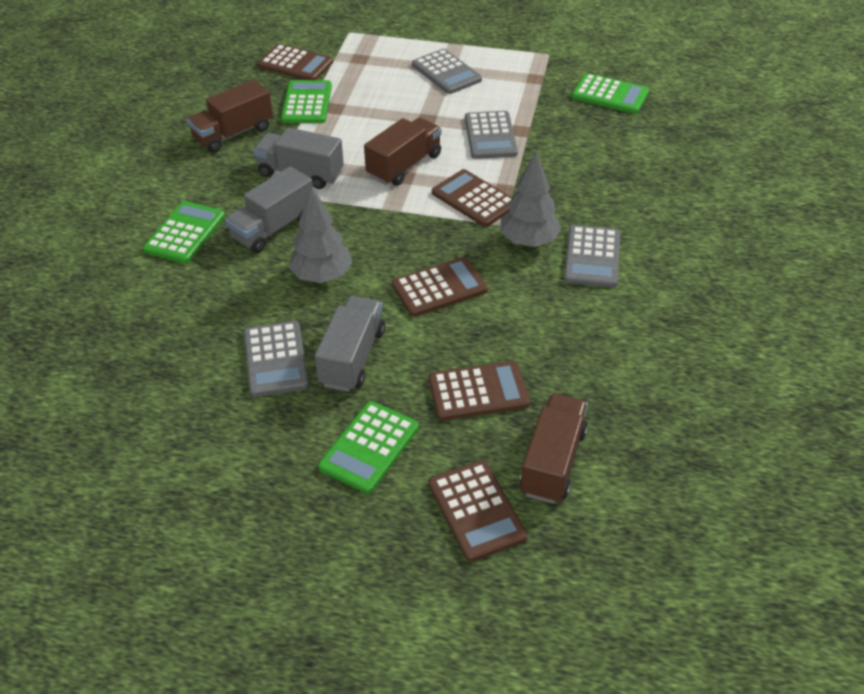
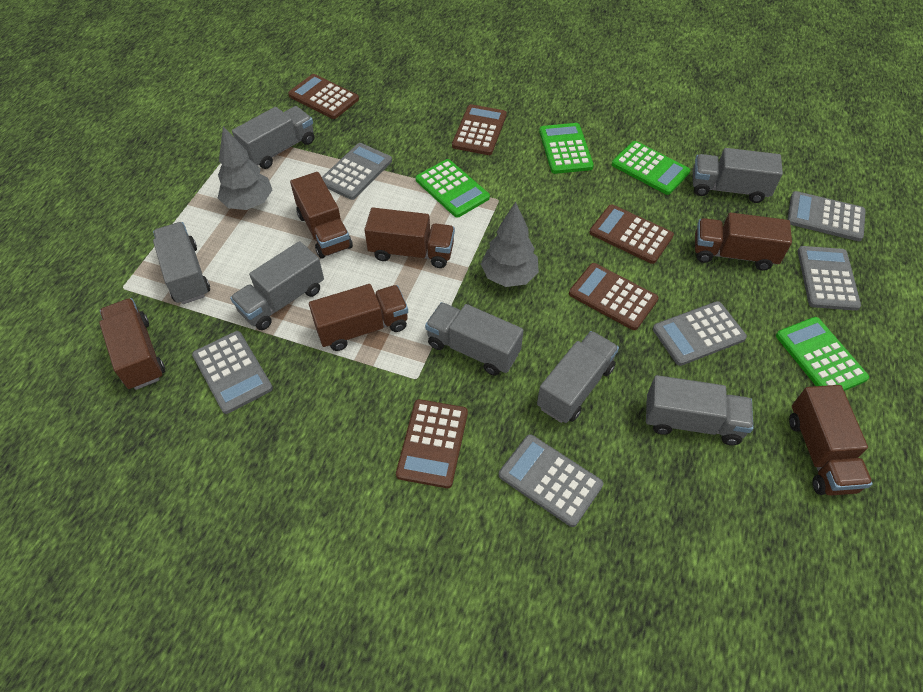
brown truck: [187,79,273,153] [364,117,442,186] [520,393,588,504] = 3 -> [99,298,165,390] [290,172,353,259] [309,284,408,351] [364,208,455,268] [695,212,792,271] [789,385,873,496] = 6
grey calculator: [244,321,309,397] [412,49,482,94] [465,111,518,159] [564,225,620,287] = 4 -> [192,331,273,414] [322,143,392,200] [499,434,603,527] [653,301,747,366] [787,191,866,241] [797,246,861,311] = 6
grey truck: [225,166,313,253] [253,127,344,189] [314,296,385,392] = 3 -> [153,222,210,304] [230,241,324,330] [232,106,314,169] [425,302,524,376] [537,331,619,423] [646,375,753,445] [693,148,783,203] = 7

